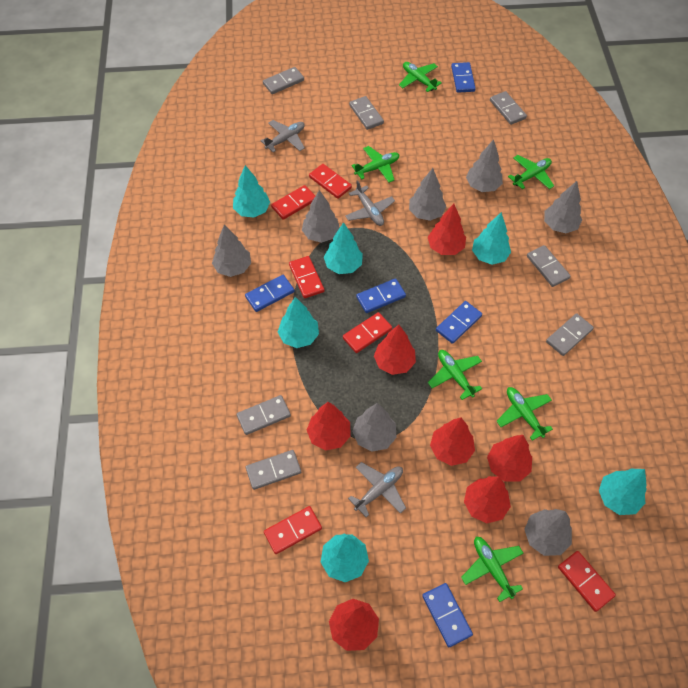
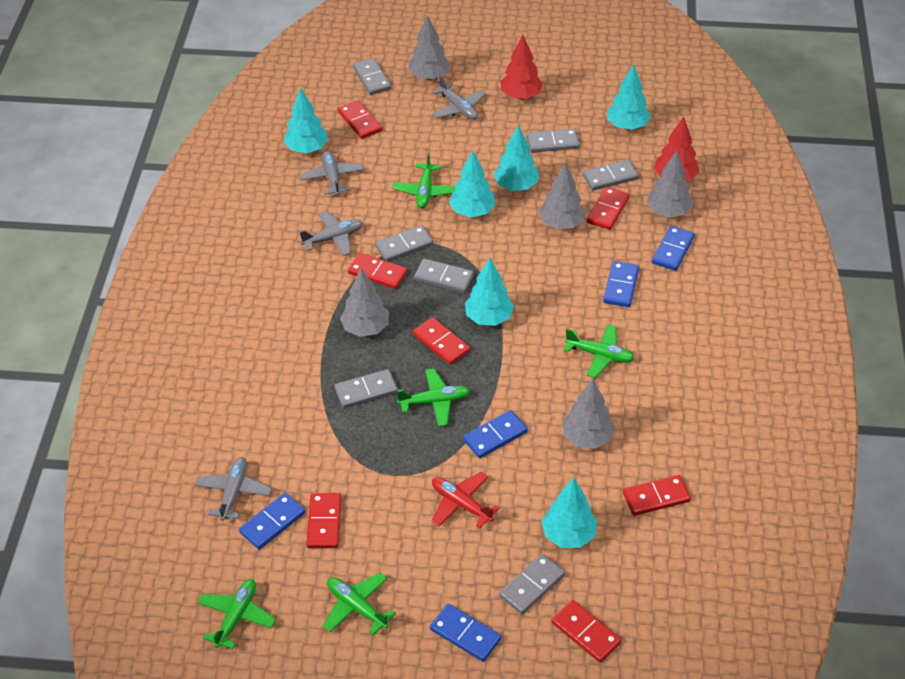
green plane: [352,146,399,182] [399,62,442,92] [428,350,482,400] [461,537,524,602] [497,387,553,441] [508,155,554,189] = 6 -> [197,579,276,649] [323,573,396,635] [392,153,456,209] [397,368,470,427] [564,324,634,378] = 5
grey plane: [261,120,305,152] [345,180,395,226] [348,462,406,517] = 3 -> [195,457,272,521] [299,211,363,256] [300,151,364,196] [431,75,486,120] = 4
grey tree: [212,225,251,277] [302,190,340,243] [352,403,397,452] [409,168,446,221] [466,139,503,192] [524,509,572,556] [544,181,582,233] = 7 -> [340,268,389,337] [409,15,450,80] [539,162,585,229] [562,379,615,449] [646,151,693,218] = 5
red domino: [264,506,322,554] [271,185,315,220] [289,256,324,298] [309,164,352,199] [343,312,392,353] [558,551,616,612] = 6 -> [306,493,342,548] [338,100,382,139] [348,253,407,289] [413,317,470,365] [552,600,622,663] [587,187,630,230] [623,475,691,516] = 7
red plane: none = 0 -> [431,472,500,528] = 1
red tree: [307,402,351,450] [329,599,379,651] [374,325,416,375] [428,204,466,255] [430,418,475,466] [464,476,511,523] [487,435,532,482] = 7 -> [500,35,543,99] [654,117,699,181] = 2

